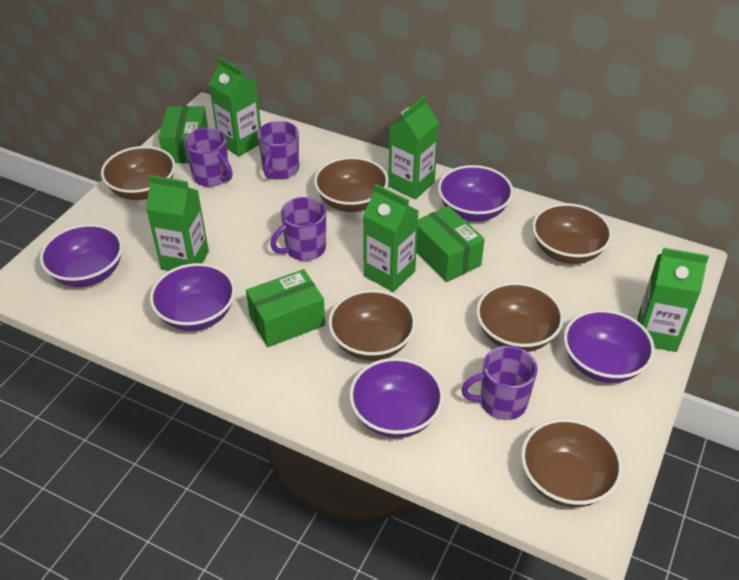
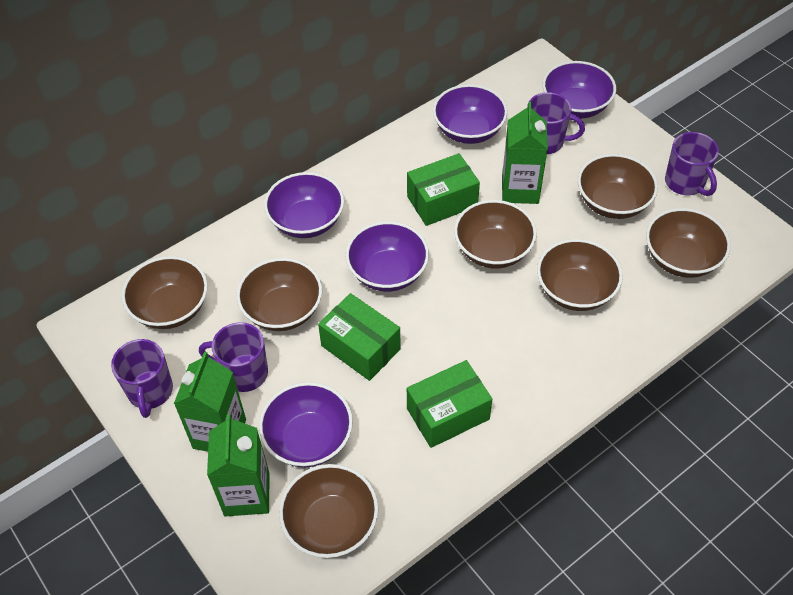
brown bowl: [101,146,175,200] [314,157,388,212] [328,290,416,361] [476,282,564,352] [521,419,623,507] [532,203,612,264] = 6 -> [122,256,208,329] [237,258,322,331] [279,464,378,558] [454,200,537,269] [537,239,623,311] [578,154,658,219] [646,208,731,278] = 7
green carton: [146,175,209,271] [209,57,261,157] [363,184,419,292] [388,96,439,199] [637,248,709,352] = 5 -> [174,352,246,452] [207,414,269,517] [502,102,548,204] = 3

